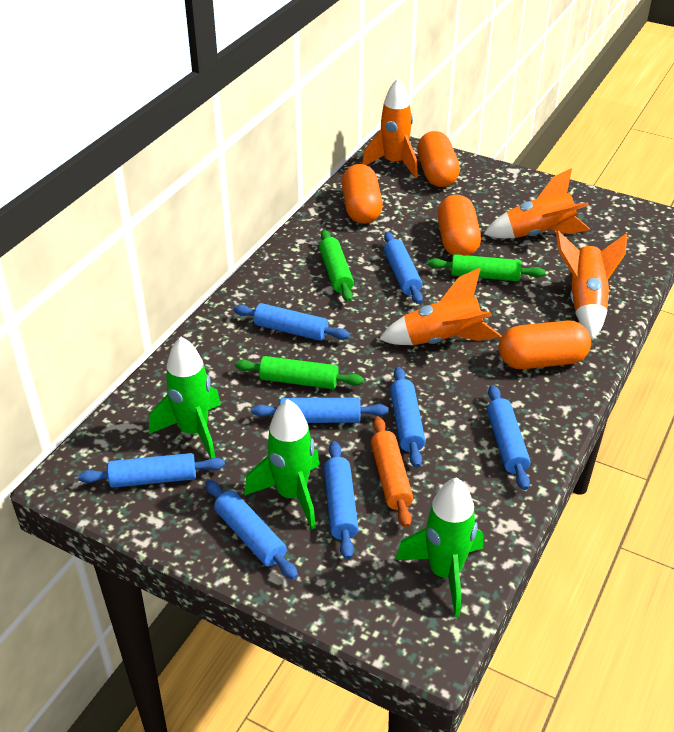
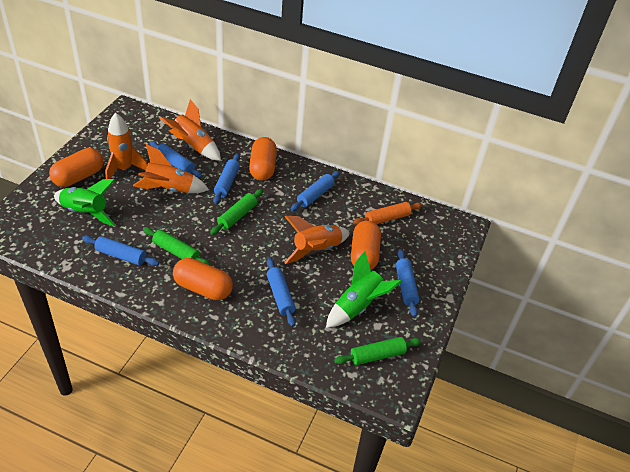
blue rolling pin: [78,453,225,488] [205,480,298,580] [233,303,350,341] [252,398,388,423] [324,441,359,560] [384,232,423,304] [390,367,426,468] [487,385,530,490] = 8 -> [82,236,159,266] [149,141,202,178] [213,153,240,204] [266,258,296,327] [291,171,340,211] [396,249,419,317] = 6
green rocket: [149,337,221,458] [244,399,320,529] [396,477,483,617] = 3 -> [54,179,116,227] [326,251,402,328] = 2

